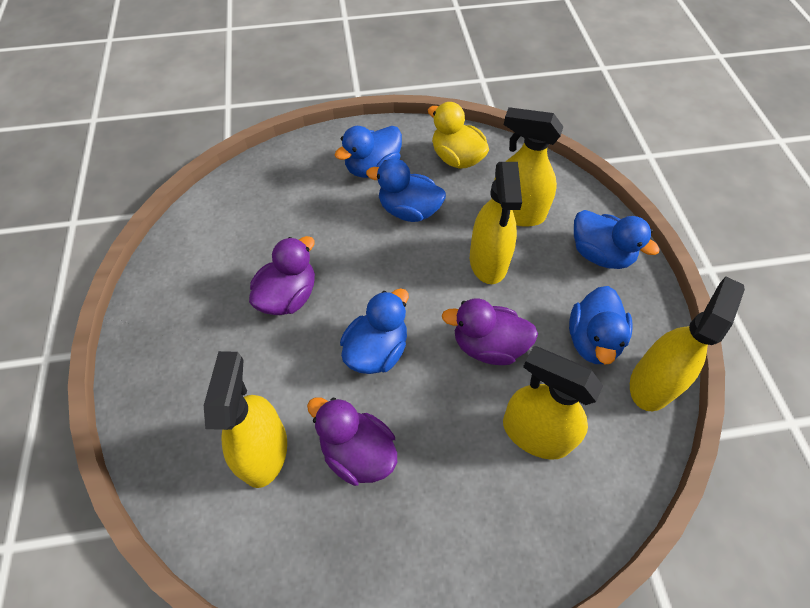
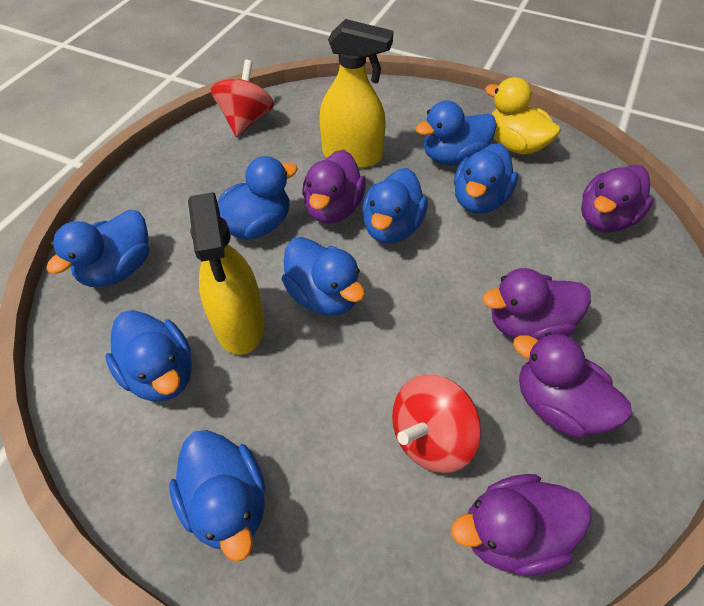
blue duck: [335,126,402,178] [340,288,409,374] [366,158,446,222] [569,286,633,364] [574,210,660,269] = 5 -> [46,210,149,287] [105,310,192,402] [169,430,266,562] [218,156,298,240] [281,237,365,316] [362,168,428,243] [415,101,497,165] [454,143,518,214] = 8
purple duck: [249,236,315,315] [307,397,397,486] [442,298,538,365] = 3 -> [302,150,366,224] [451,474,592,576] [482,268,591,340] [513,332,632,438] [581,165,654,232] = 5
red spinning top: none = 0 -> [211,60,274,137] [392,374,481,473] = 2
yellow spray bottle: [204,351,287,488] [470,162,522,284] [491,107,563,227] [503,346,603,460] [630,277,745,411] = 5 -> [188,192,265,355] [319,19,394,168] = 2

